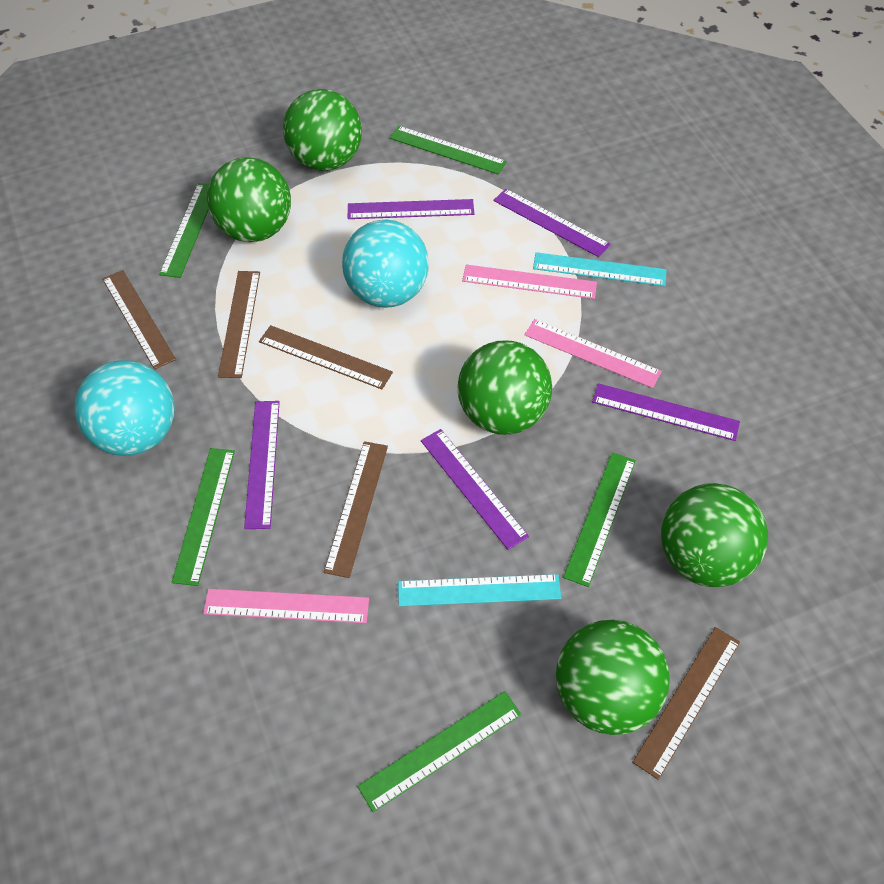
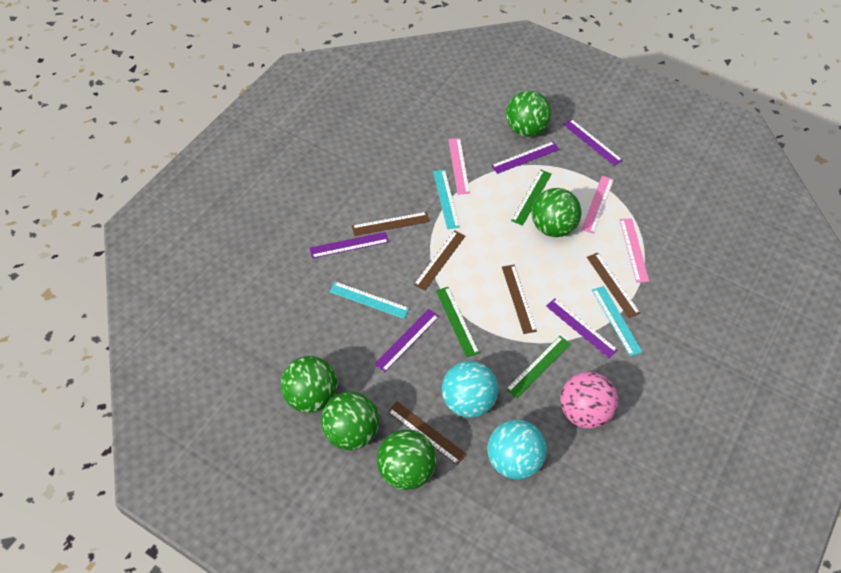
green ruler: [159,183,209,278] [172,448,235,586] [357,691,521,812] [390,126,507,175] [563,452,636,587] = 5 -> [436,287,479,358] [506,336,571,399] [511,169,552,226] = 3
pink ball: none = 0 -> [560,372,618,429] = 1
turquoise ruler: [398,574,561,606] [533,252,667,286] = 2 -> [329,281,409,319] [433,170,460,229] [592,286,642,356] = 3

